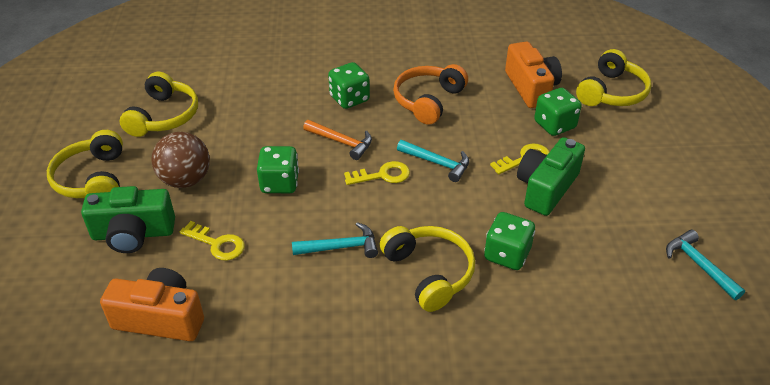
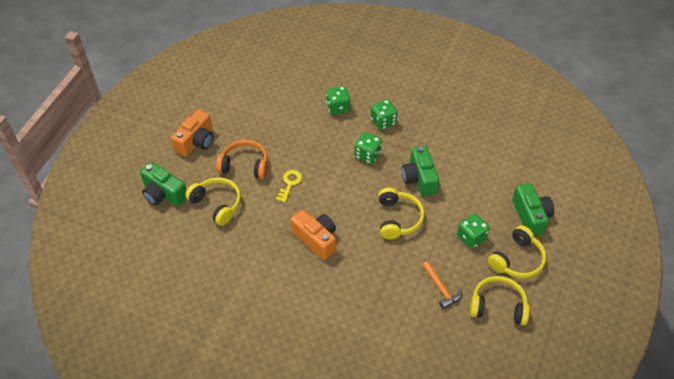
brown ball: [152,132,210,188] = 1 -> none = 0
green camera: [81,186,175,253] [517,137,585,216] = 2 -> [140,162,186,206] [402,146,439,196] [512,183,554,236] = 3
turquoise hammer: [292,222,378,258] [397,140,469,182] [666,229,745,300] = 3 -> none = 0
yellow key: [180,221,245,261] [344,161,410,185] [490,144,549,174] = 3 -> [276,170,302,203] = 1

